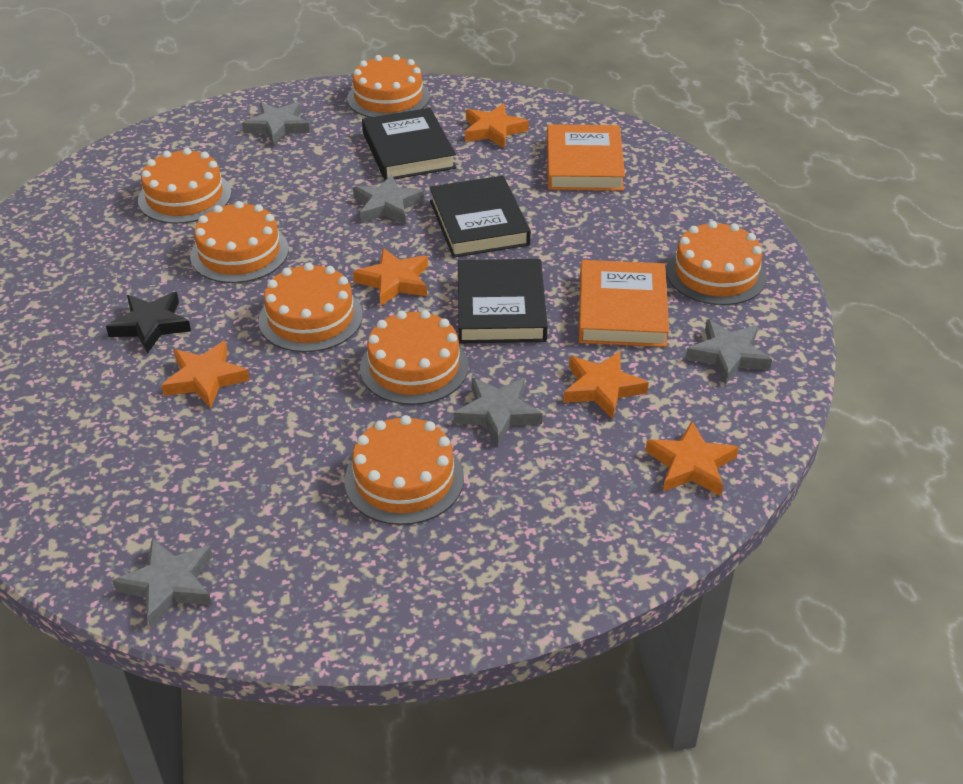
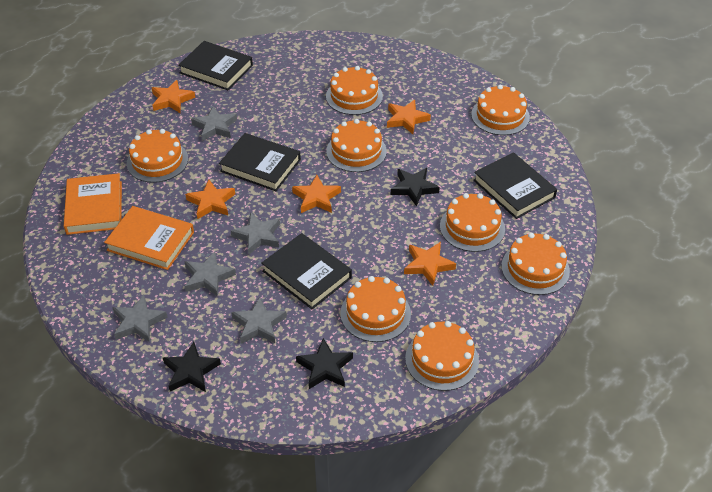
black book: [362,108,456,181] [429,176,531,258] [458,259,548,343] = 3 -> [178,41,253,90] [219,133,301,191] [262,233,352,309] [473,152,557,219] = 4
black star: [106,292,191,354] = 1 -> [163,342,221,392] [296,338,353,389] [391,168,440,207] = 3
orange cake: [138,148,231,224] [190,201,289,283] [258,263,363,352] [345,415,464,525] [347,54,430,118] [360,310,469,405] [666,221,767,305] = 7 -> [127,129,188,183] [326,66,383,115] [326,119,387,172] [340,276,411,342] [405,321,479,391] [440,193,505,252] [471,85,530,135] [501,233,570,295] = 8

